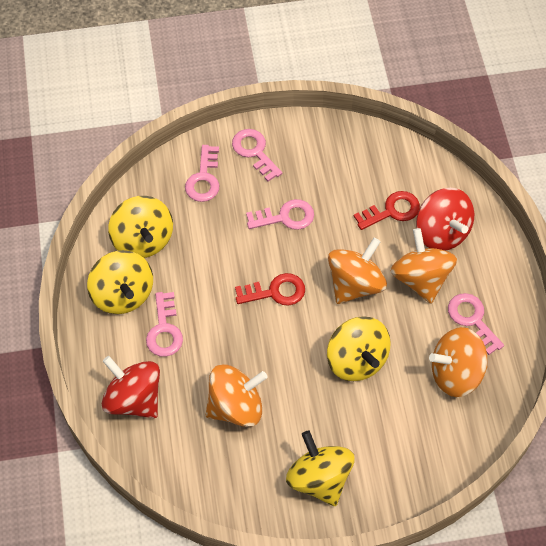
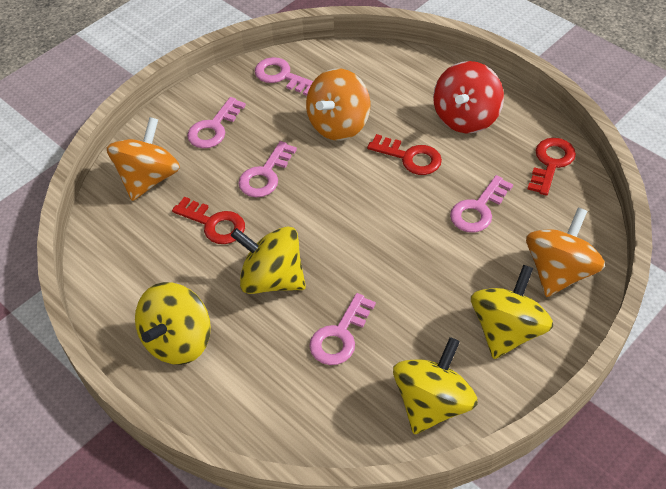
orange spinning top: [206,364,268,427] [328,238,387,304] [390,228,457,304] [429,327,488,397] = 4 -> [107,117,180,201] [306,69,370,141] [526,207,605,297] = 3
red key: [235,273,305,306] [354,191,420,230] = 2 -> [172,197,245,244] [367,134,442,175] [527,138,576,196] = 3
red spinning top: [102,356,160,418] [416,188,474,251] = 2 -> [433,61,504,133] = 1

